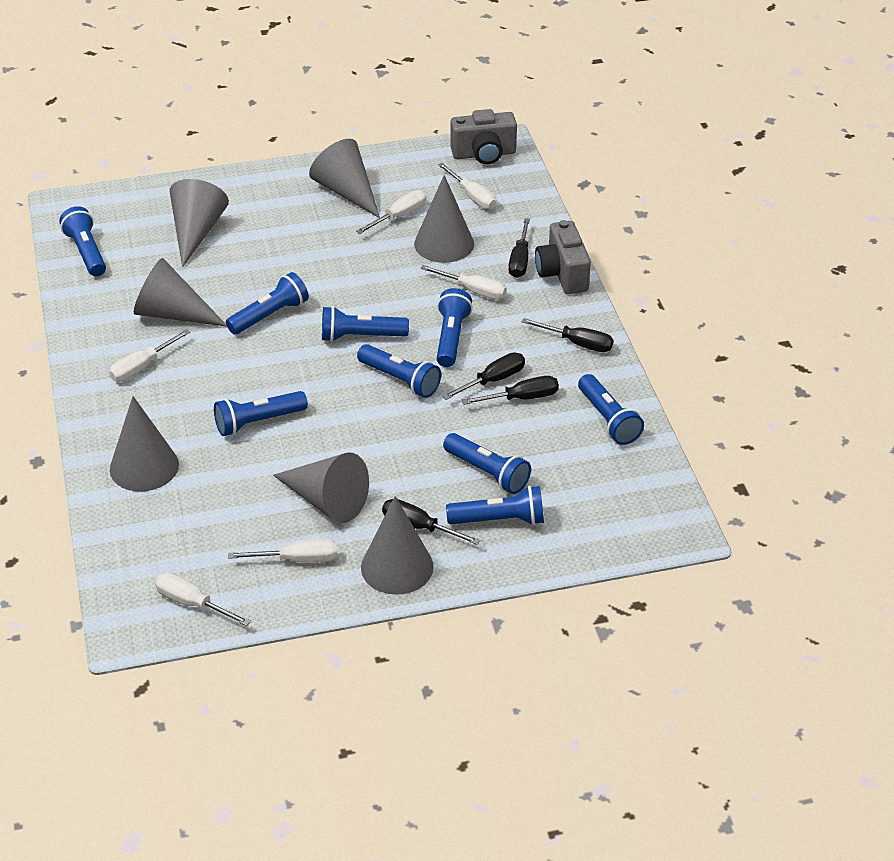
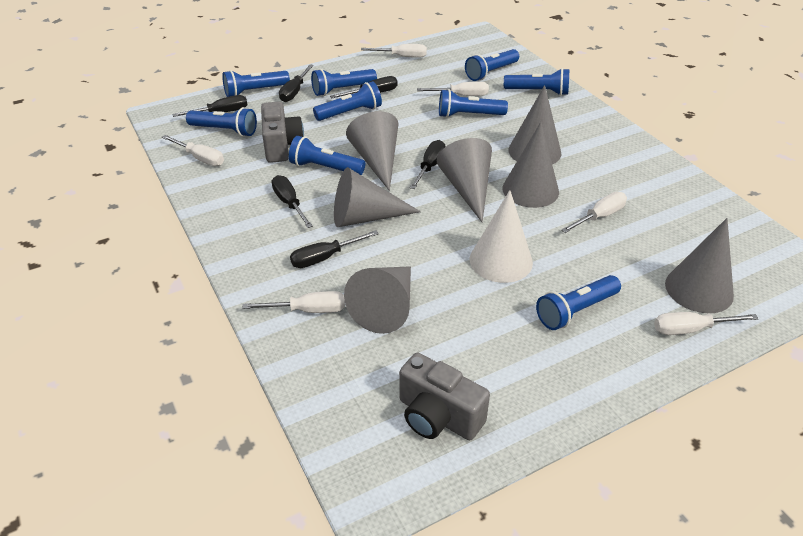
black screwdriver: [382,499,480,545] [442,353,525,400] [462,376,559,405] [508,218,530,278] [521,318,613,352] = 5 -> [172,95,248,117] [272,175,313,228] [279,65,314,102] [290,230,379,268] [330,76,398,98] [410,140,445,189] = 6
white cone: none = 0 -> [470,190,533,283] = 1

